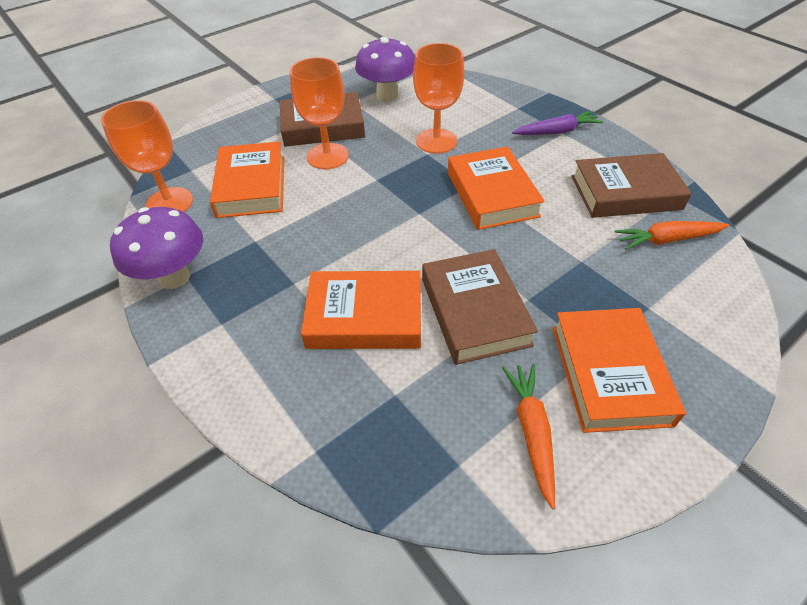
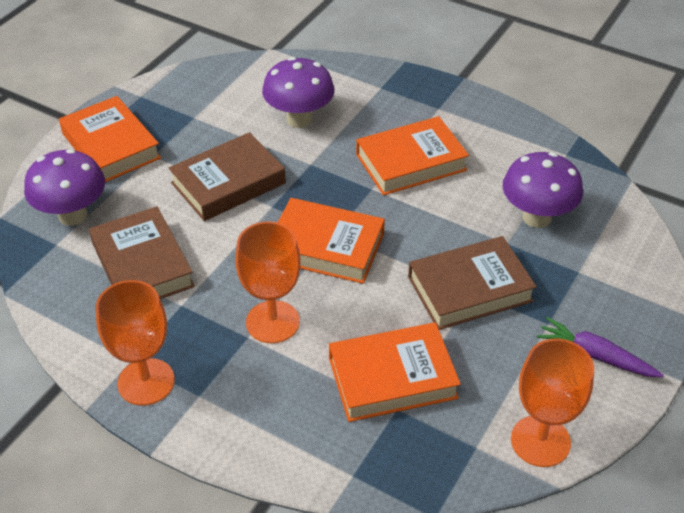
orange carrot: [502,364,555,509] [615,221,729,250] = 2 -> none = 0
purple mushroom: [110,207,203,289] [355,37,415,102] = 2 -> [24,149,105,226] [262,57,334,128] [503,152,583,228] = 3

